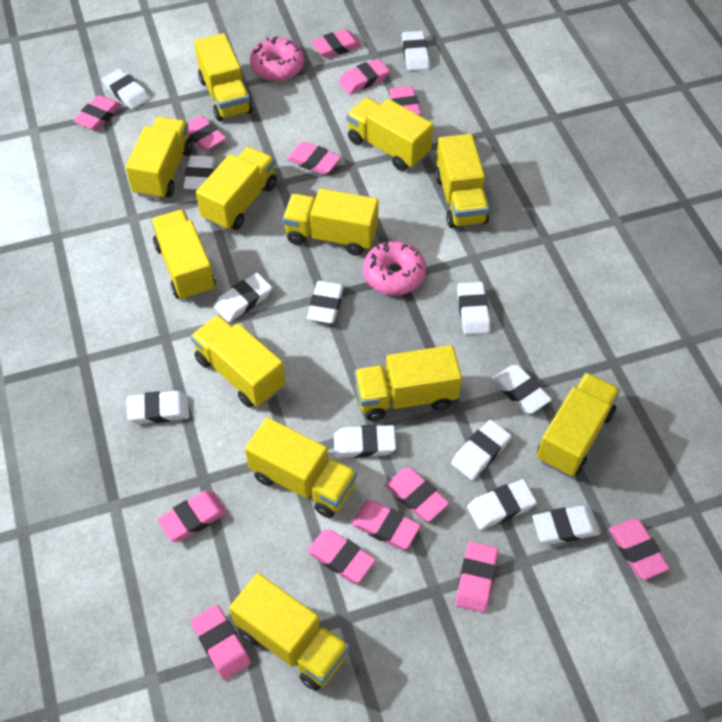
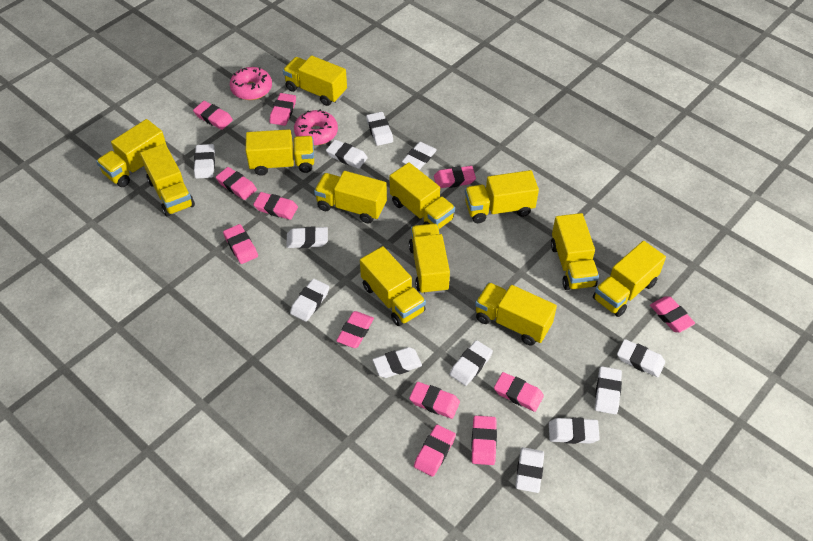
pink eraser: [73,95,122,131] [157,491,227,542] [188,115,226,151] [191,605,251,680] [287,141,341,175] [307,529,375,583] [311,29,361,58] [338,58,389,94] [352,501,421,549] [385,467,449,521] [389,85,421,116] [455,541,498,613] [609,518,669,580] = 13 -> [193,101,233,130] [216,167,257,200] [223,224,258,264] [253,192,298,220] [269,93,296,126] [336,311,374,348] [409,382,460,419] [414,425,456,477] [434,166,476,188] [471,416,497,465] [494,372,544,412] [650,296,695,332] = 12

